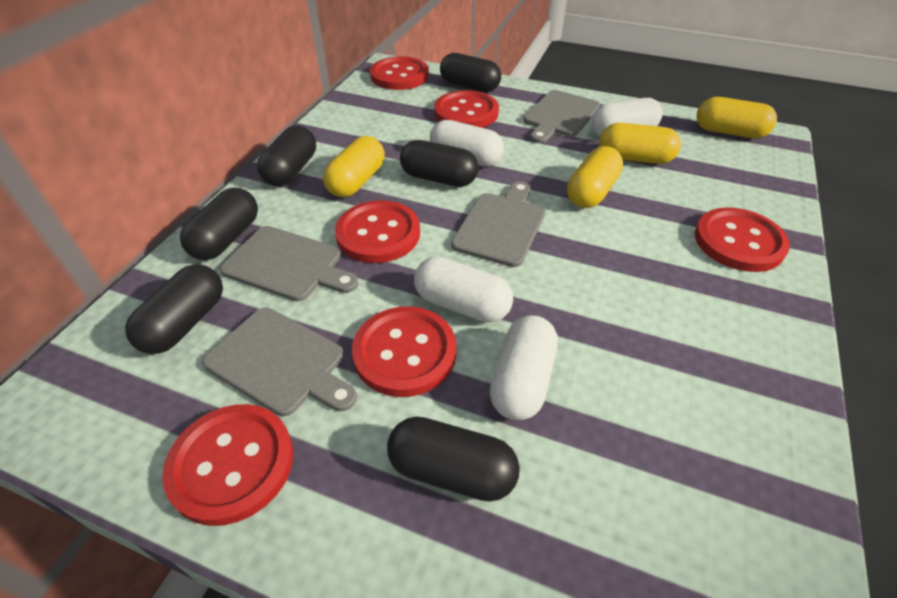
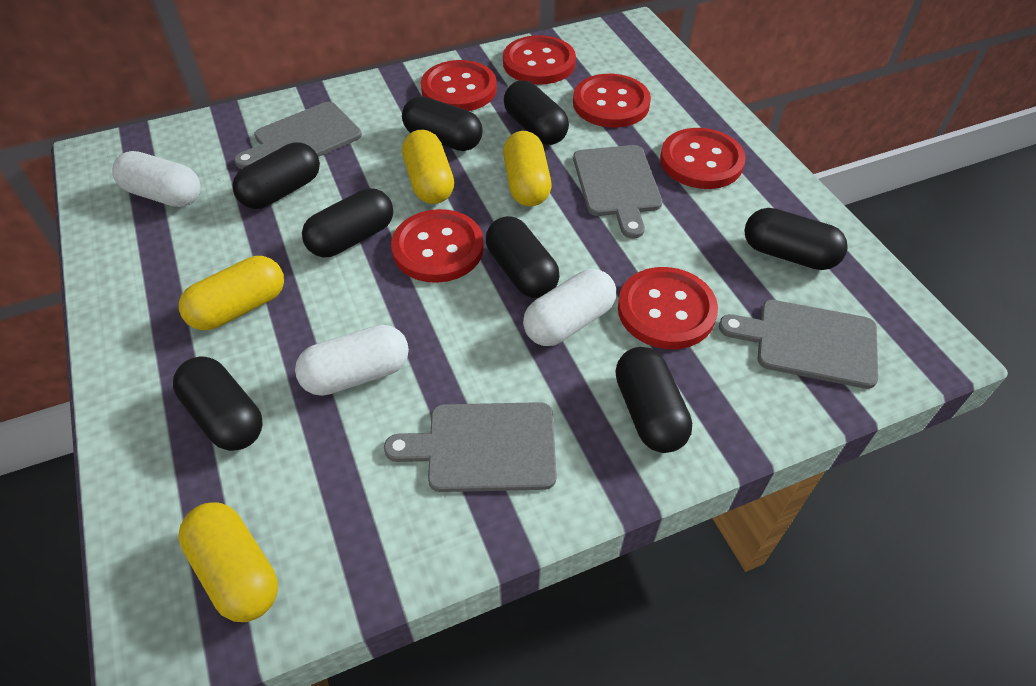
black capsule: [125,264,223,354] [180,188,258,260] [257,126,316,186] [387,416,520,502] [400,140,479,187] [440,53,501,92] = 6 -> [173,357,263,451] [233,142,320,209] [302,188,393,257] [402,96,483,151] [486,216,560,298] [504,80,569,145] [615,347,692,453] [744,208,848,270] = 8
white capsule: [414,256,513,322] [430,120,504,167] [490,315,558,421] [591,98,663,136] = 4 -> [112,151,201,207] [295,325,409,396] [523,269,616,346] = 3

